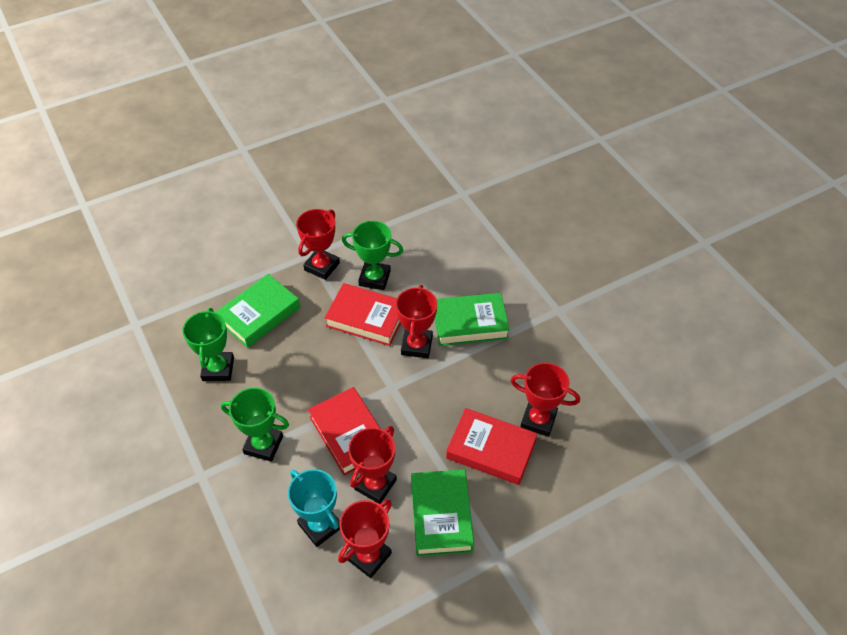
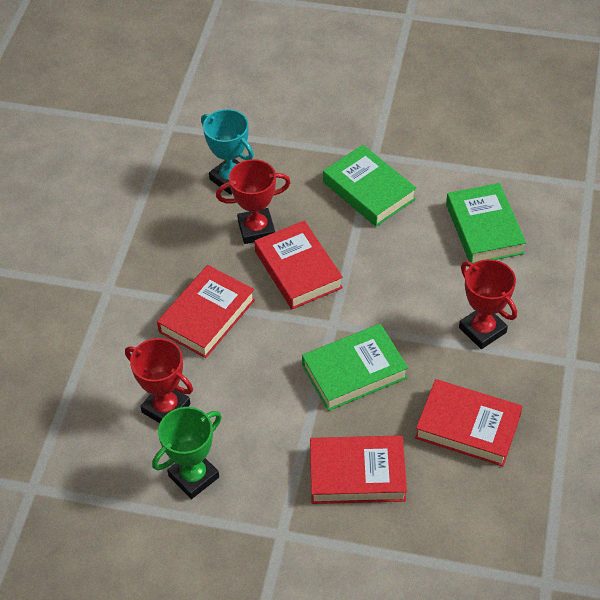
green trophy: [182,308,234,381] [221,388,289,462] [342,221,403,290] = 3 -> [152,407,222,499] = 1
red book: [308,387,381,476] [325,283,401,346] [446,408,537,485] = 3 -> [157,265,255,358] [254,220,343,309] [310,435,407,504] [415,379,523,467] = 4
red trophy: [296,209,340,280] [338,499,392,578] [348,426,397,504] [396,285,437,358] [510,363,580,437] = 5 -> [125,338,193,423] [216,159,291,244] [459,259,517,349] = 3

